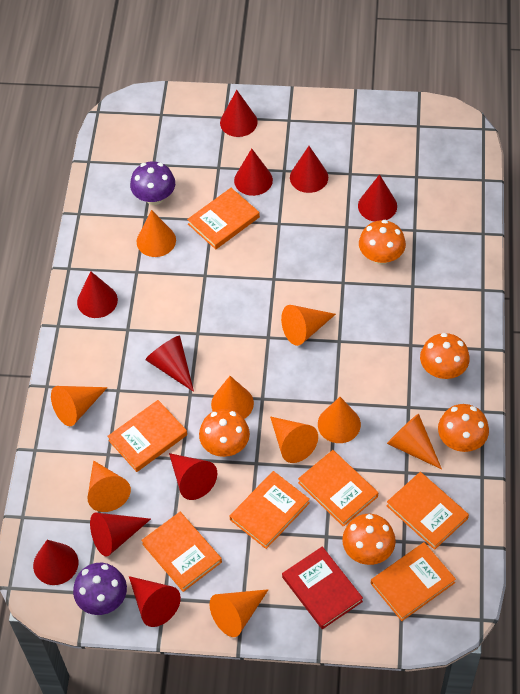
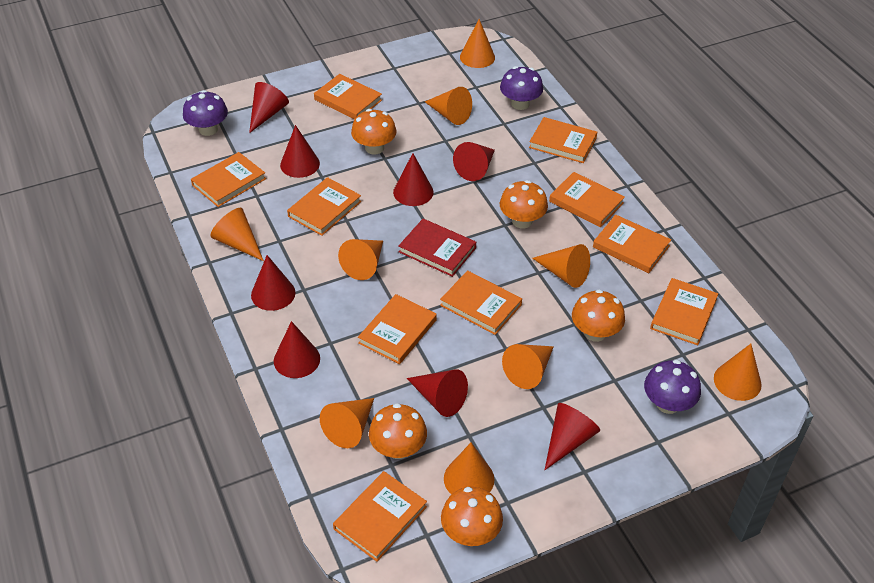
orange book: [107,400,187,472] [141,512,222,592] [187,188,260,249] [230,471,310,549] [298,450,378,527] [371,542,456,621] [386,472,469,550] = 7 -> [191,152,266,207] [287,177,361,236] [314,74,382,120] [333,471,427,562] [358,294,437,364] [440,270,522,335] [529,117,597,163] [549,172,625,228] [593,215,671,273] [650,278,718,345] = 10
purple mushroom: [73,563,127,615] [130,161,175,205] = 2 -> [183,90,228,136] [500,66,543,110] [644,360,701,414] = 3
red cone: [33,540,78,585] [77,271,118,318] [90,513,151,557] [129,576,181,627] [146,336,194,392] [169,453,217,500] [220,90,258,137] [234,149,273,196] [290,146,328,193] [358,174,397,222] = 10 -> [249,82,289,133] [251,255,295,311] [274,321,320,378] [280,125,320,178] [393,153,434,206] [407,369,468,417] [453,142,495,181] [545,403,600,470] = 8

